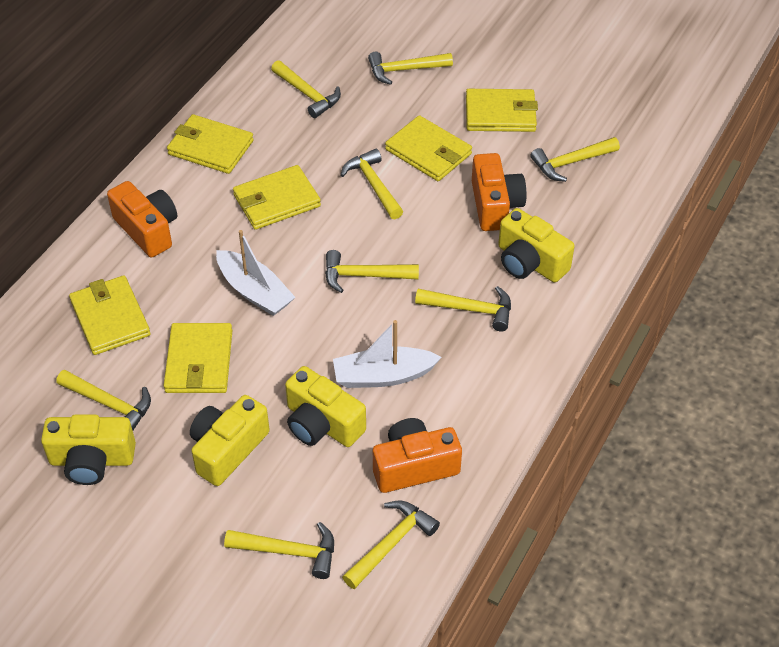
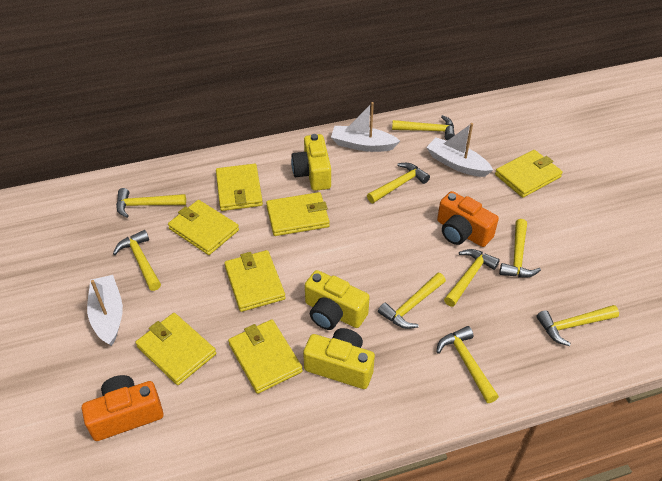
orange camera: [107,181,177,257] [373,418,462,493] [472,153,526,231] = 3 -> [82,375,164,441] [437,191,499,247] = 2
white boat: [216,230,295,316] [333,320,442,388] = 2 -> [87,275,123,346] [331,102,400,152] [426,123,493,177] = 3
yellow camera: [41,414,136,485] [190,395,270,486] [285,366,366,447] [498,208,575,283] = 4 -> [291,134,331,191] [303,328,375,389] [305,270,369,330] = 3
yellow wallet: [69,275,151,355] [163,323,233,393] [167,114,254,174] [233,165,321,230] [385,115,472,181] [466,89,538,132] = 6 -> [135,313,216,385] [168,200,239,255] [216,164,263,211] [224,250,286,312] [228,319,303,394] [266,192,330,236] [495,150,563,198] = 7

